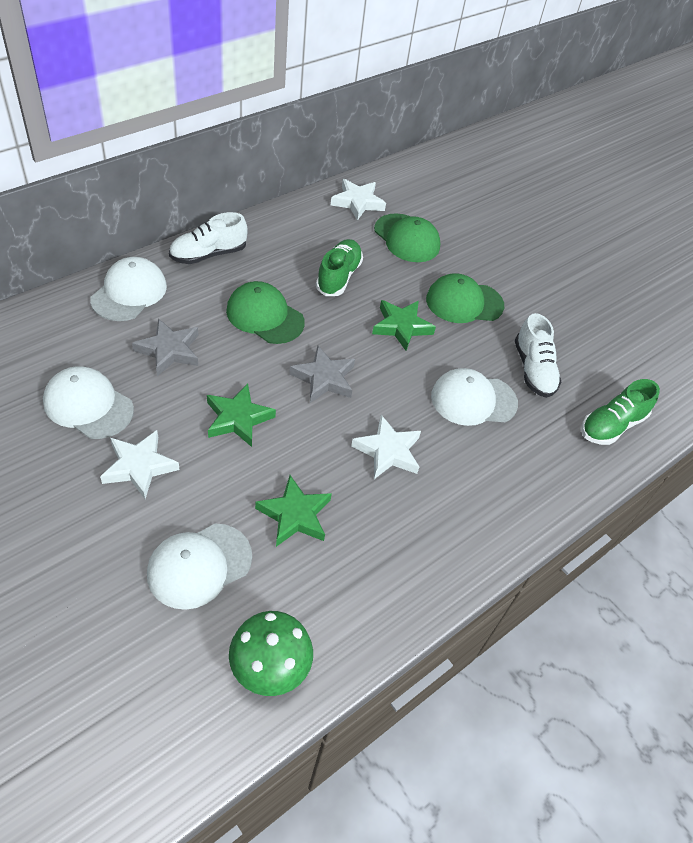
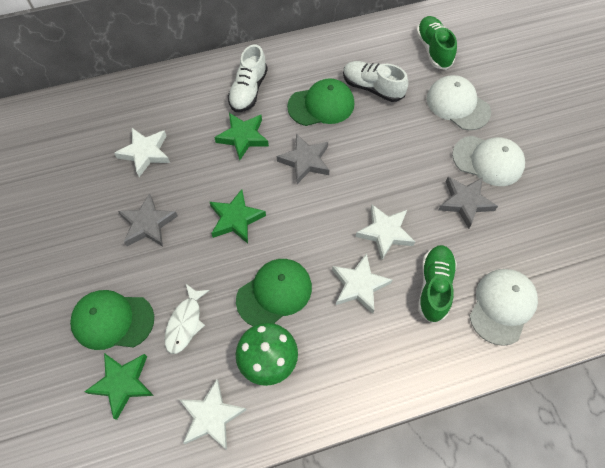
grey star: [132,318,198,376] [289,345,355,403] = 2 -> [118,193,178,246] [277,133,329,184] [438,177,498,229] = 3
white cap: [43,366,134,439] [90,257,167,321] [147,524,252,610] [431,368,518,426] = 4 -> [427,75,491,130] [452,136,525,186] [469,269,538,346] = 3
white fish: none = 0 -> [164,284,210,354] = 1
white star: [100,430,180,499] [331,179,386,221] [351,415,421,479] = 3 -> [114,128,170,177] [179,379,247,450] [332,253,392,314] [355,205,415,260] = 4

